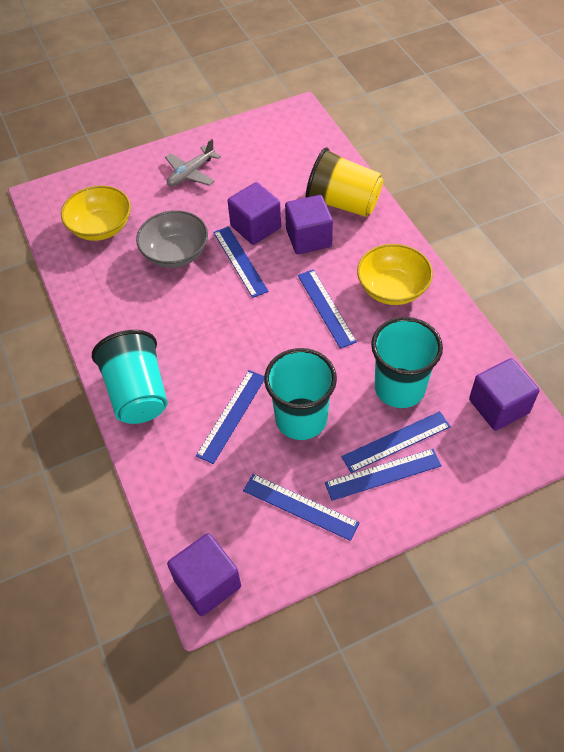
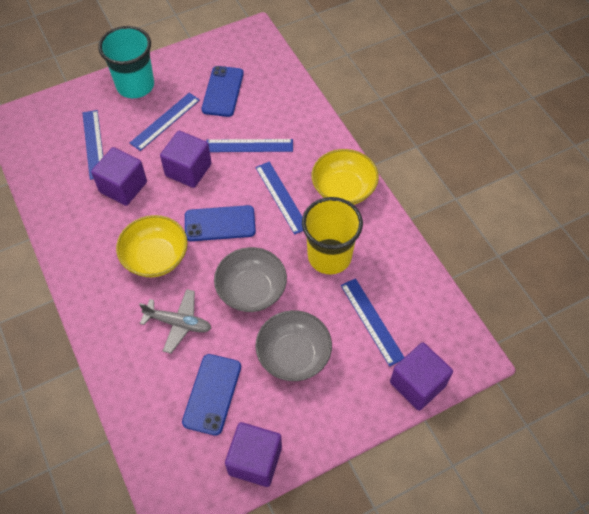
blue phone: none = 0 -> [182,354,241,436] [185,205,256,241] [202,66,244,117] = 3
blue ruler: [196,370,264,464] [213,226,269,298] [243,474,360,541] [298,269,357,349] [325,449,442,501] [341,411,451,473] = 6 -> [83,110,103,180] [130,93,200,151] [206,139,293,152] [255,162,303,235] [341,278,405,367] = 5
grey bowl: [136,210,208,268] = 1 -> [214,247,287,312] [255,310,332,381] = 2
turquoise cup: [92,330,168,424] [264,348,337,440] [371,317,443,408] = 3 -> [98,26,154,98] = 1

